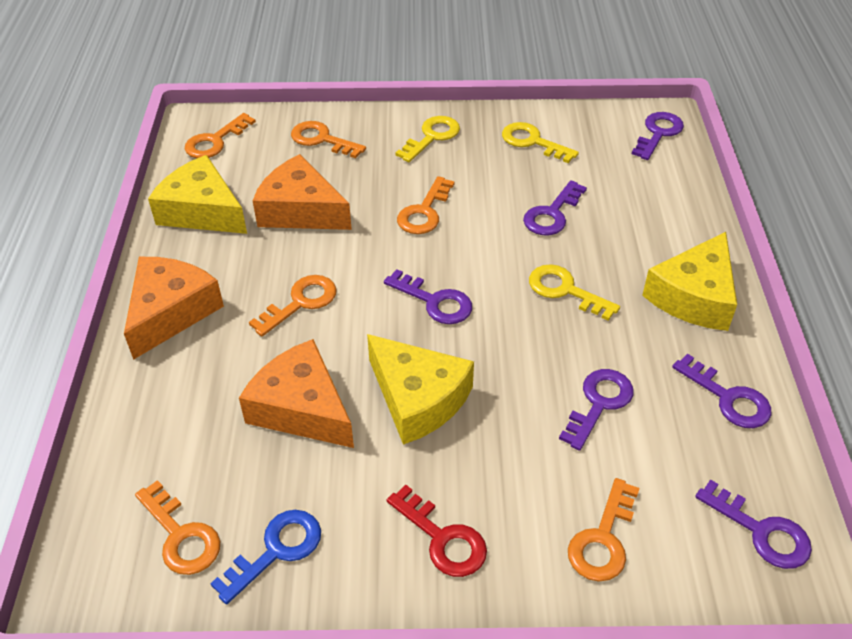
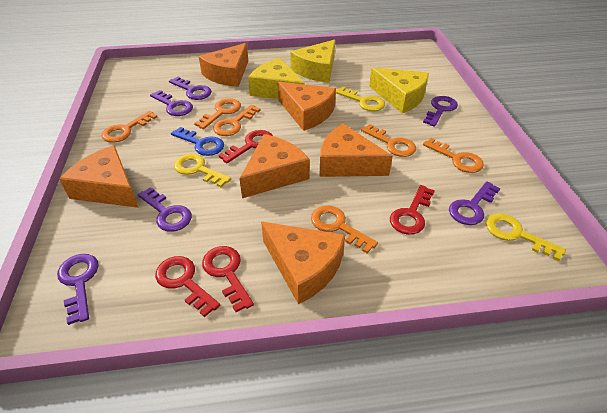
orange cheese: [124,257,224,360] [239,339,354,448] [253,154,352,230] = 3 -> [59,145,139,208] [199,43,248,87] [239,134,310,198] [261,222,345,304] [278,82,336,131] [319,124,393,177] = 6
red key: [387,485,487,577] = 1 -> [155,256,220,317] [202,246,254,312] [219,130,273,163] [390,185,435,235] = 4

